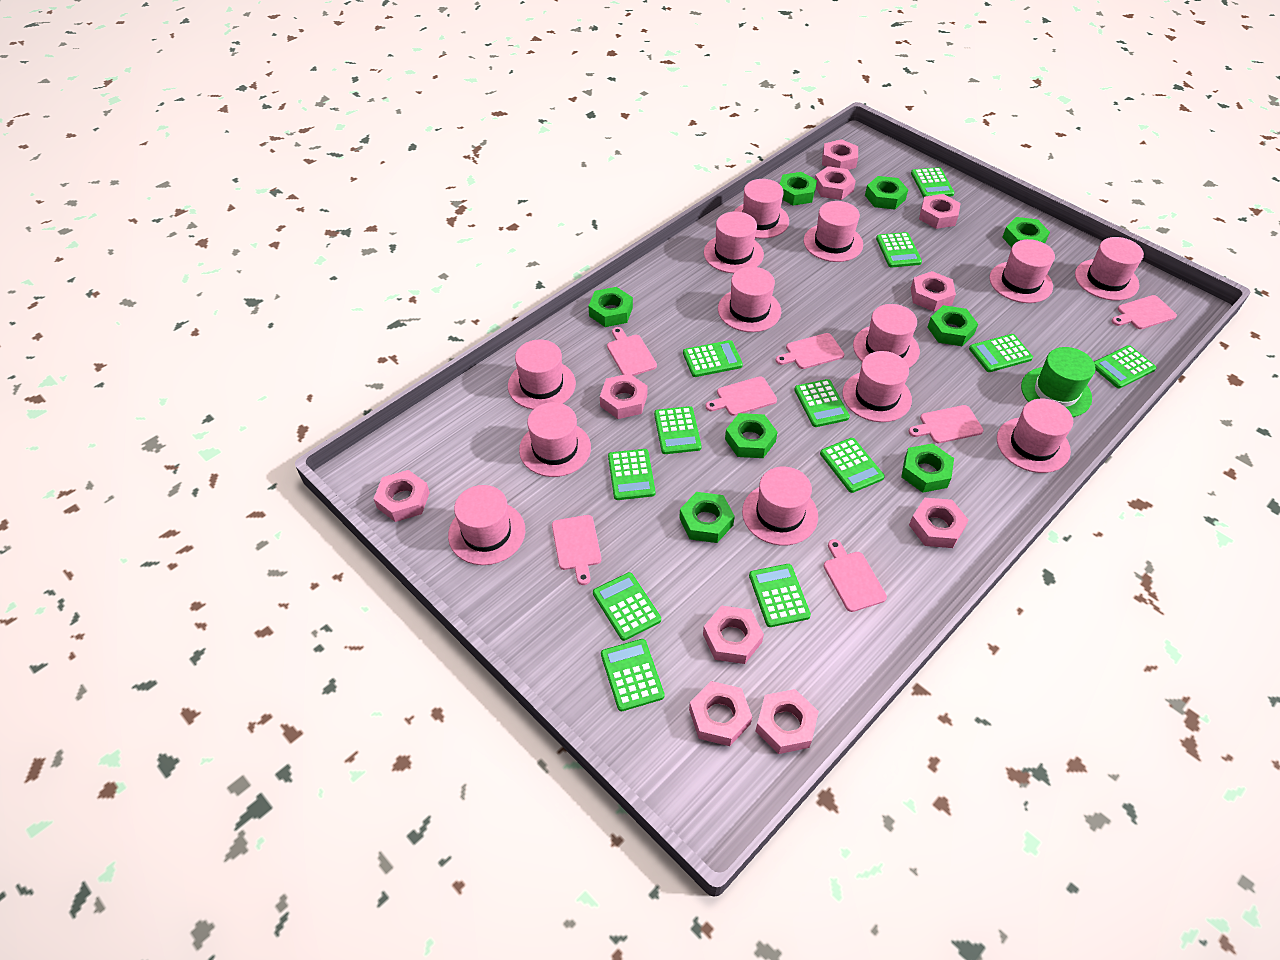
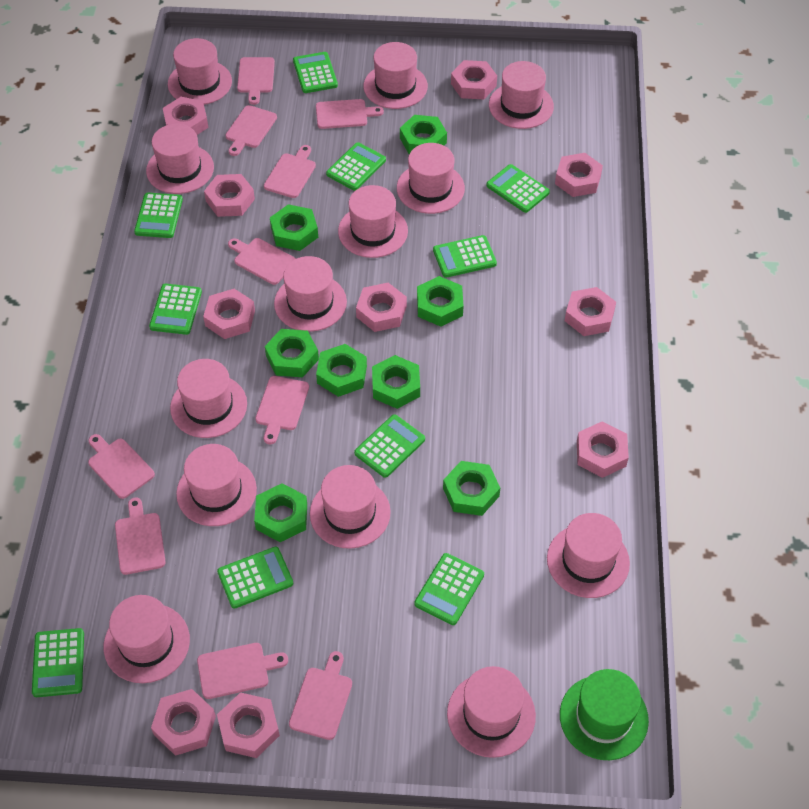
green calculator: [593,572,661,641] [601,639,665,711] [608,449,656,500] [654,406,702,454] [683,340,743,377] [749,564,811,627] [794,379,850,427] [820,438,885,493] [876,232,922,268] [911,167,955,198] [969,334,1033,372] [1094,345,1157,389] = 12 -> [32,628,84,697] [134,193,183,238] [149,284,202,335] [217,546,293,609] [293,52,338,93] [326,142,386,191] [354,414,425,478] [414,553,484,625] [433,235,497,278] [486,164,550,213] = 10
pink cutting board: [552,515,601,585] [607,327,657,376] [705,377,777,416] [776,333,844,369] [824,539,887,612] [908,405,983,443] [1111,295,1177,329] = 7 -> [88,434,155,499] [115,498,166,575] [197,643,288,699] [225,105,277,156] [228,238,296,285] [237,57,275,105] [255,376,309,444] [264,145,316,198] [289,651,352,740] [316,99,384,129] = 10

